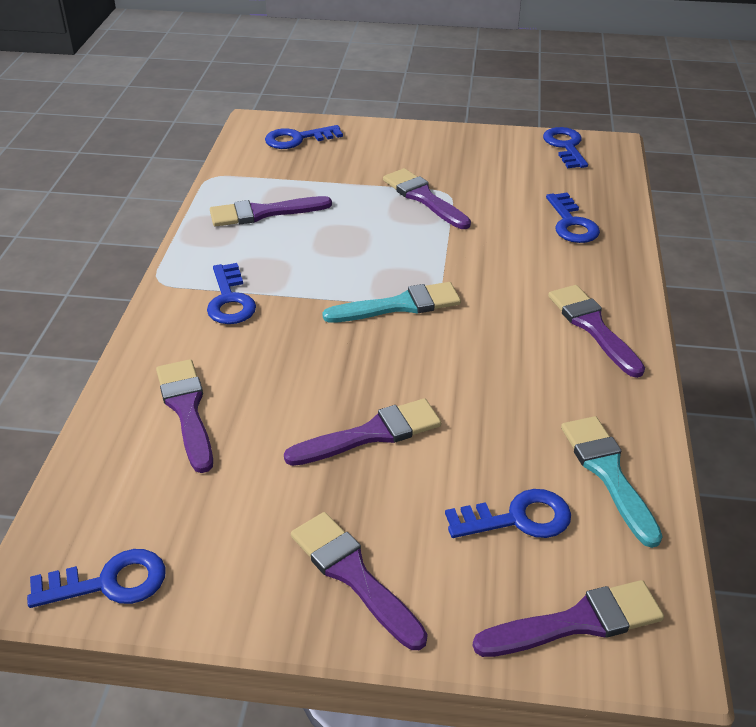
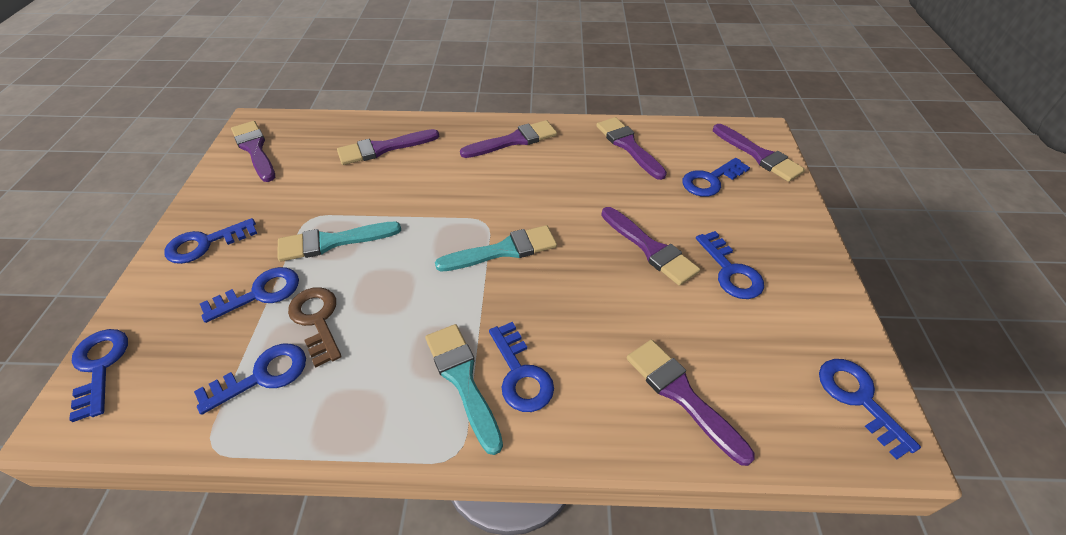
blue key: [27,549,166,608] [207,263,256,324] [265,125,343,149] [445,489,571,538] [543,127,588,168] [546,192,600,243] = 6 -> [69,329,128,422] [165,218,258,264] [194,344,306,415] [200,267,299,323] [489,322,554,412] [682,158,750,197] [696,231,764,299] [819,359,921,460] = 8
brown key: none = 0 -> [288,287,342,368] = 1
turquoise brush: [322,282,461,323] [561,416,663,548] = 2 -> [277,222,401,262] [425,324,503,455] [435,225,557,271] = 3

